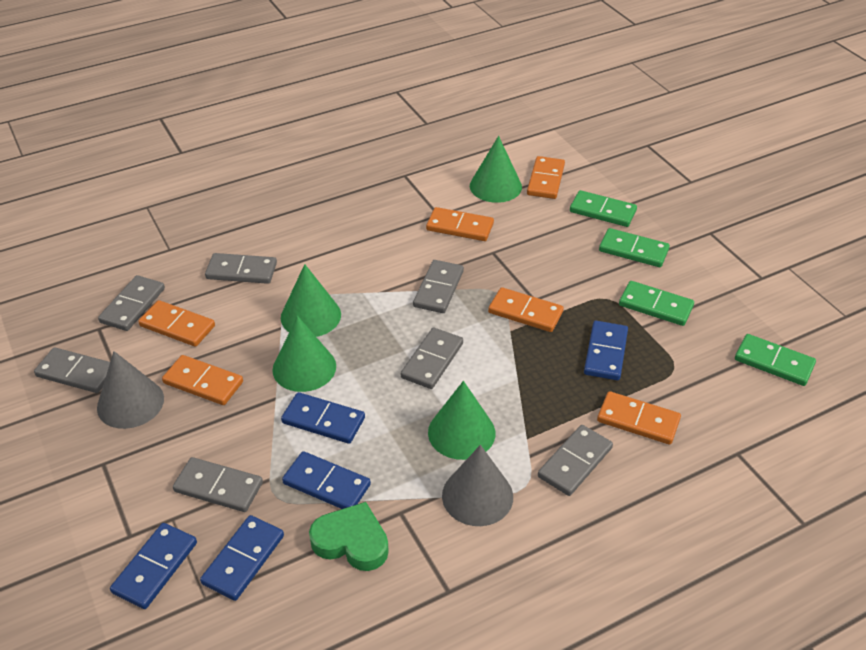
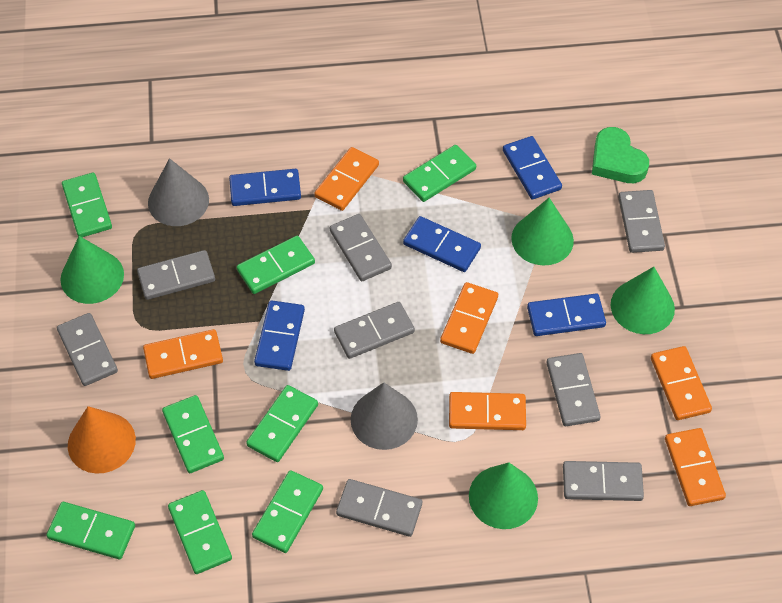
green domino: [570,190,637,227] [599,228,670,267] [619,281,694,326] [735,334,816,386] = 4 -> [46,502,135,559] [62,173,112,237] [162,395,224,473] [168,490,232,574] [237,236,315,294] [246,385,318,462] [252,470,323,553] [403,145,476,202] = 8
grey domino: [34,347,110,393] [98,275,165,331] [173,457,263,512] [205,253,277,284] [401,328,463,389] [413,260,464,313] [538,425,613,496] = 7 -> [57,313,118,386] [137,250,215,300] [330,214,392,281] [334,302,415,359] [336,479,422,537] [547,353,601,426] [563,461,644,501] [618,190,665,253] = 8
orange cone: none = 0 -> [68,406,136,474] = 1

